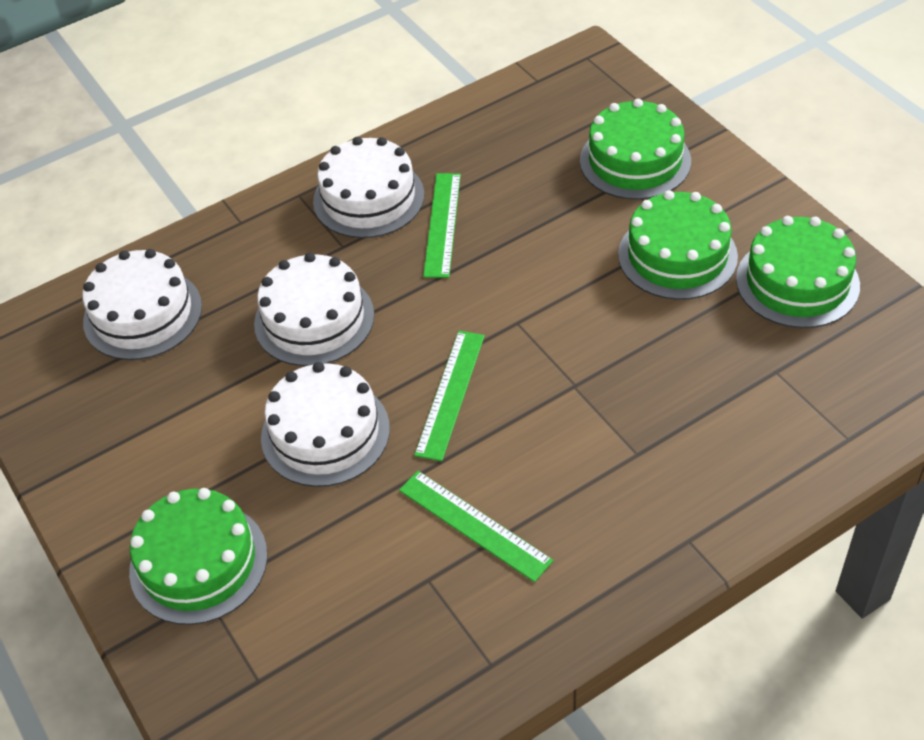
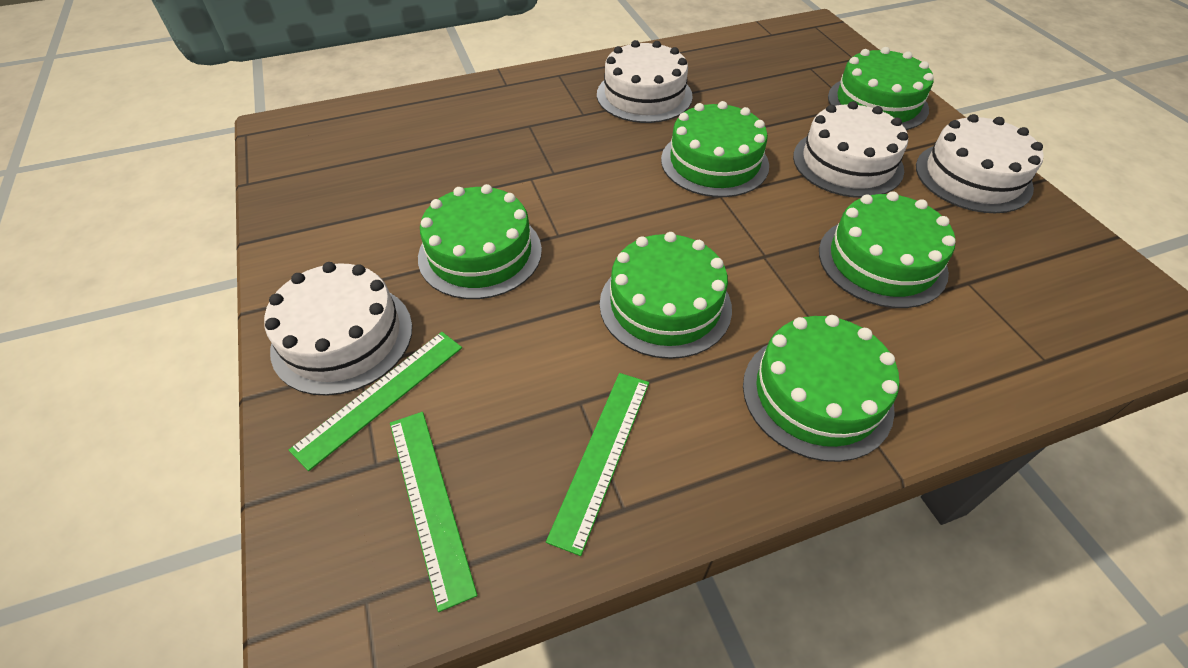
green cake: [129,488,268,625] [580,99,691,200] [618,190,738,300] [736,216,860,328] = 4 -> [418,184,542,299] [600,232,732,359] [661,101,769,197] [743,315,900,462] [819,191,955,308] [828,47,934,130] = 6

